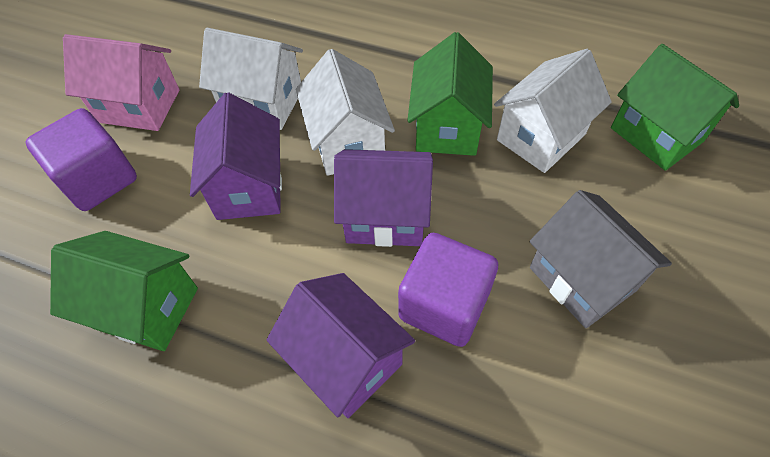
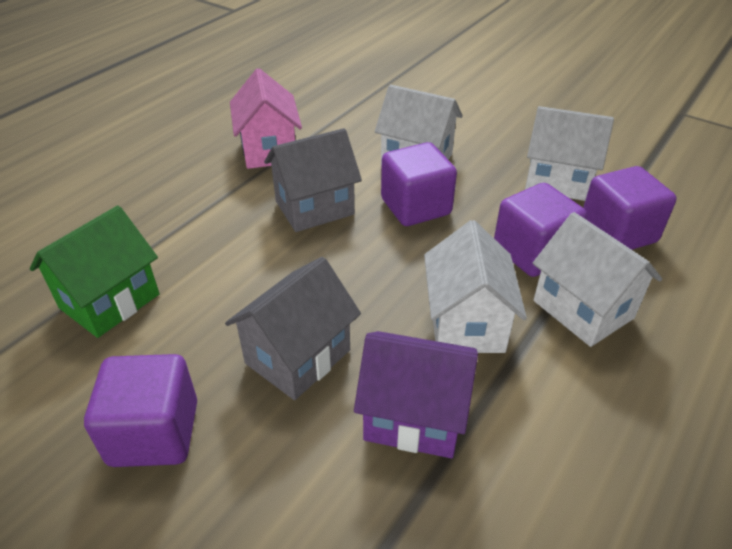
green house: [50,231,198,351] [407,32,493,156] [611,44,739,171] = 3 -> [30,206,159,338] = 1
grey house: [530,190,672,328] = 1 -> [225,257,361,400] [264,128,362,232] = 2
purple cube: [26,108,137,211] [398,233,498,347] = 2 -> [84,354,197,467] [381,142,457,226] [494,183,587,277] [583,166,677,250] = 4
purple house: [190,92,282,220] [267,273,415,418] [334,149,433,247] = 3 -> [354,331,478,458] = 1
white house: [199,28,303,130] [296,49,395,176] [494,49,612,173] = 3 -> [375,85,463,165] [424,220,527,353] [525,106,614,201] [533,212,662,347] = 4

